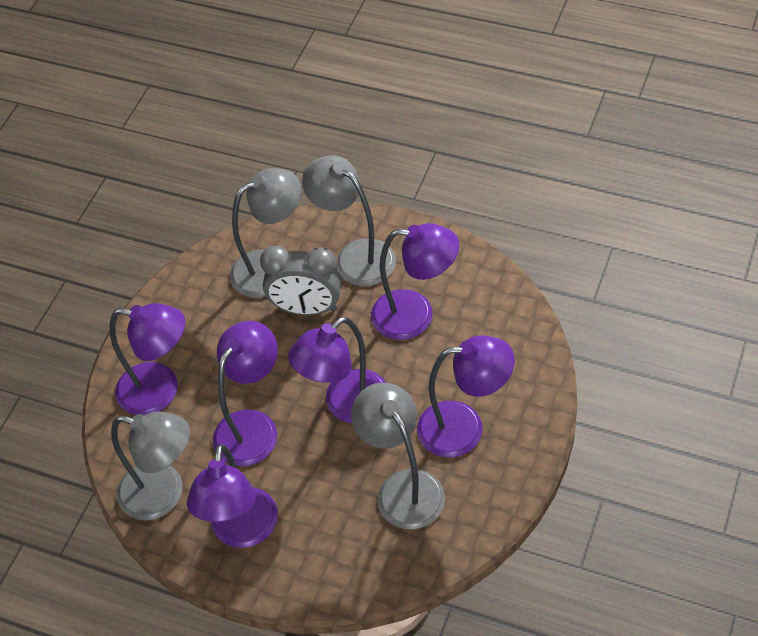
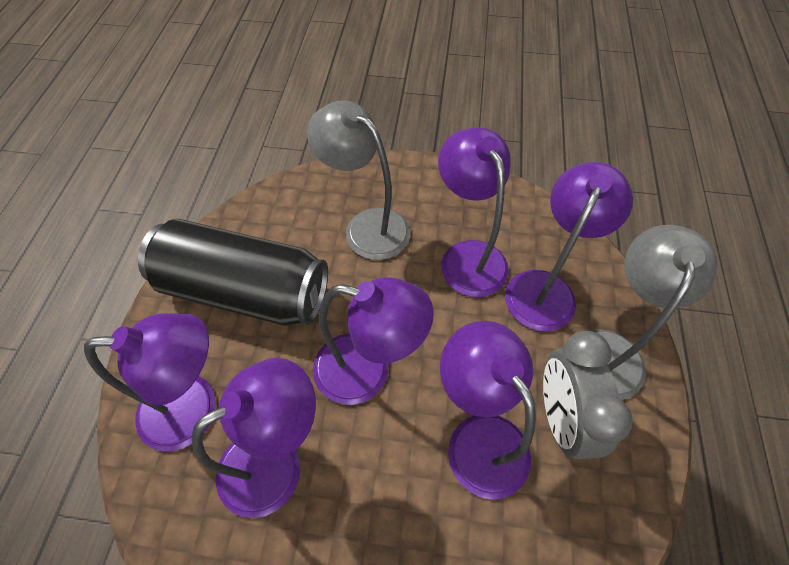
black can: none = 0 -> [138,219,328,326] = 1
grey lamp: [111,411,190,521] [230,168,301,298] [302,155,396,286] [351,382,445,530] = 4 -> [307,101,410,260] [591,225,718,400] = 2

